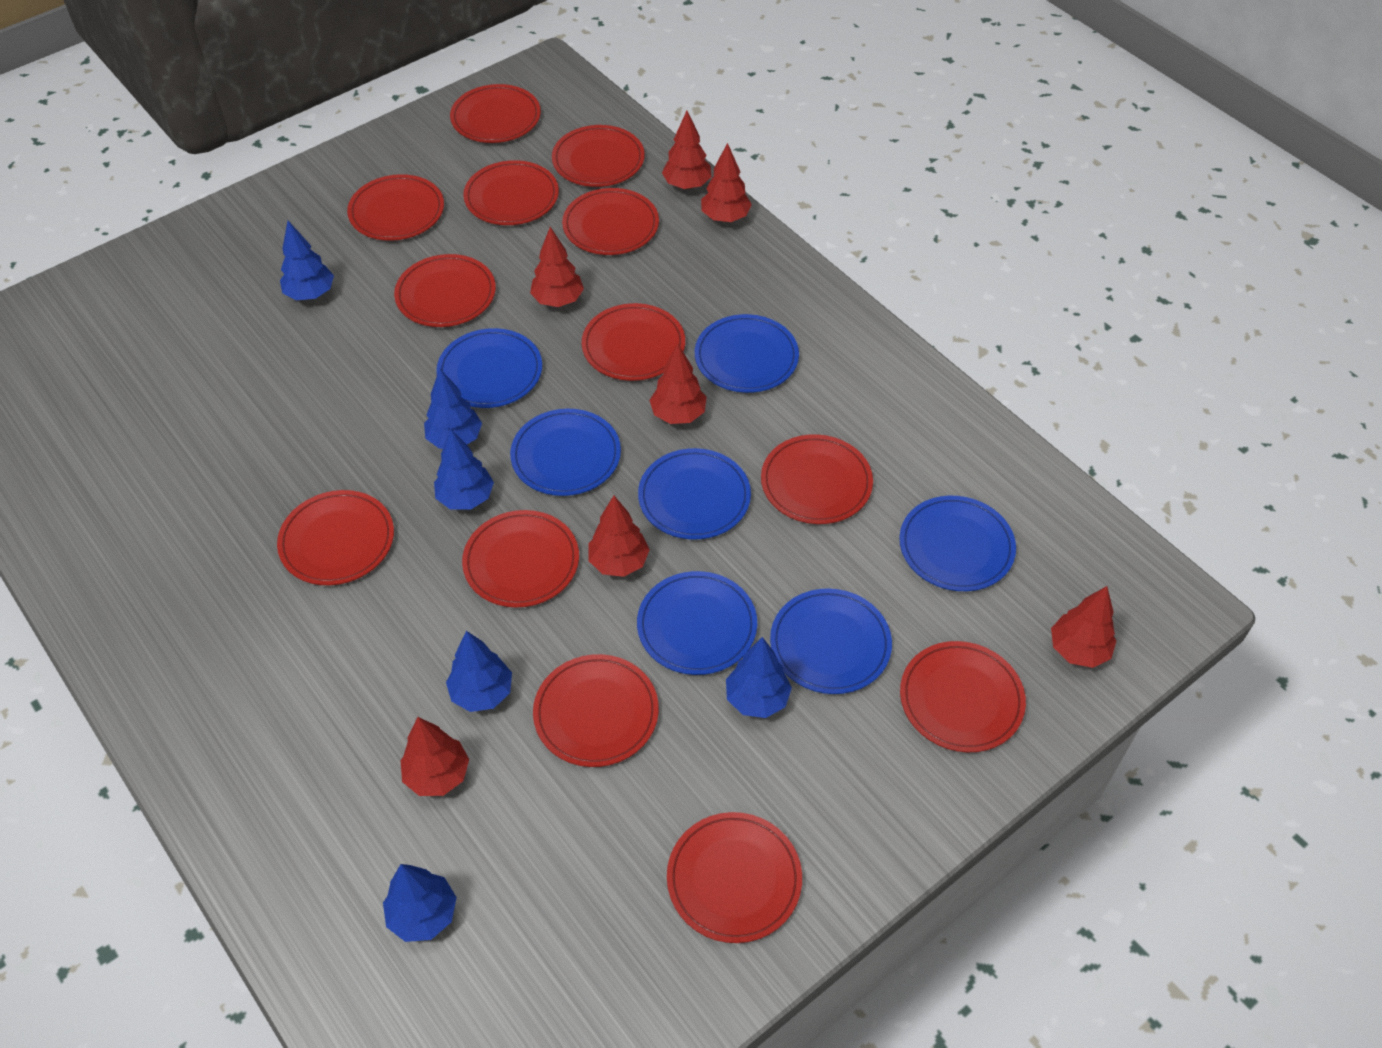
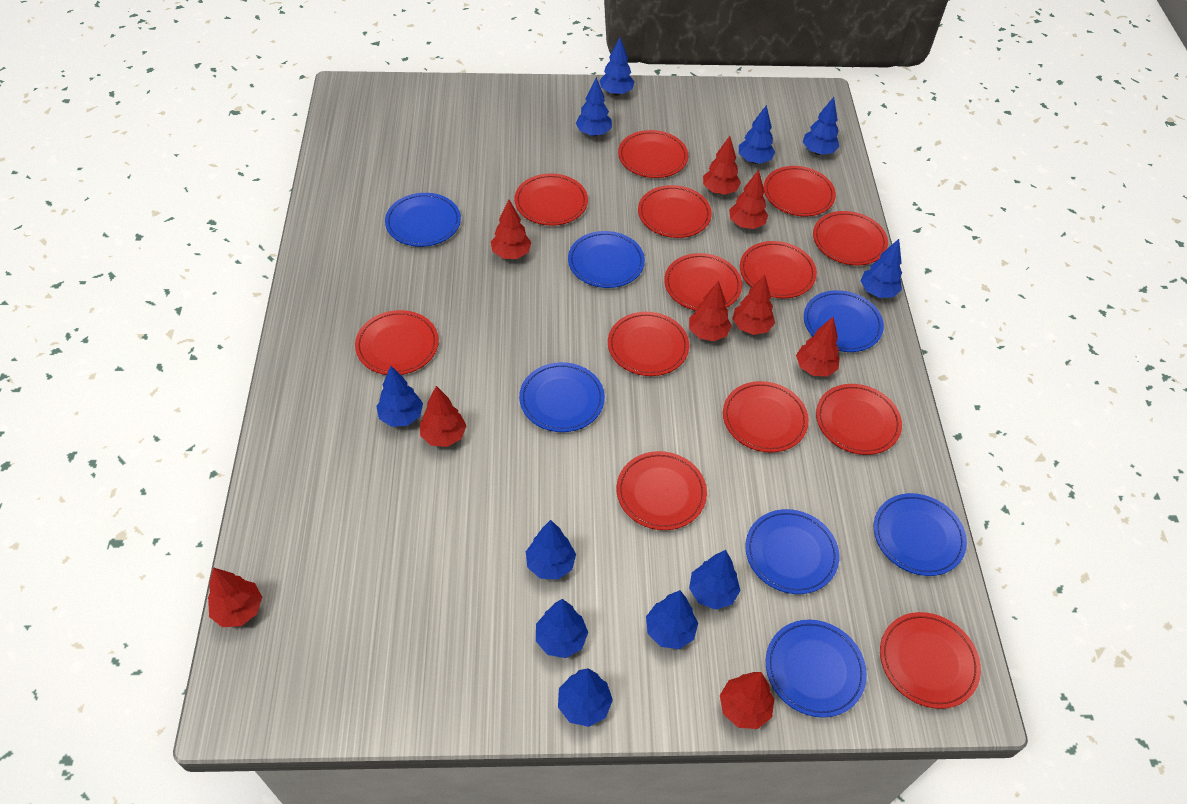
blue tree: [280,221,334,300] [383,864,457,942] [424,369,482,449] [434,429,494,510] [446,631,512,712] [726,637,792,718] = 6 -> [376,366,423,427] [526,520,576,580] [536,599,588,658] [558,669,613,727] [576,77,612,136] [599,37,635,96] [646,590,698,649] [689,550,740,610] [739,105,775,164] [803,97,840,155] [861,239,902,298] = 11
red tree: [400,717,469,796] [530,227,584,307] [588,495,650,577] [649,343,707,424] [662,111,711,189] [701,143,752,222] [1051,586,1116,668] = 7 -> [208,567,262,627] [420,386,467,447] [491,200,532,259] [689,281,731,341] [703,136,741,195] [720,672,774,729] [729,170,768,229] [732,275,775,335] [796,317,840,376] = 9

